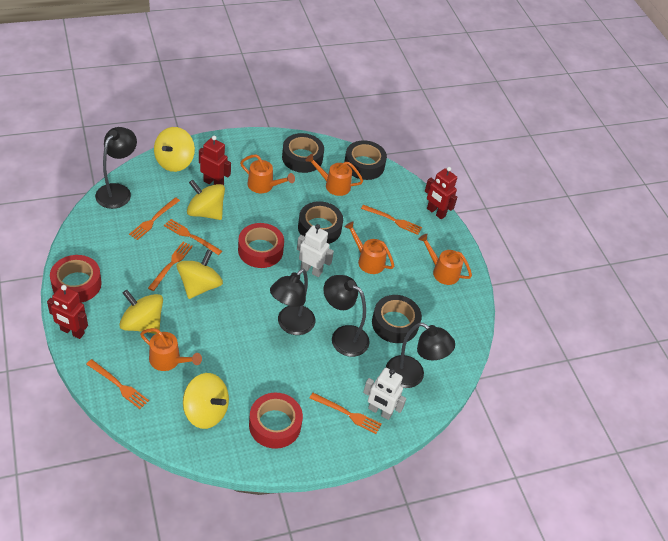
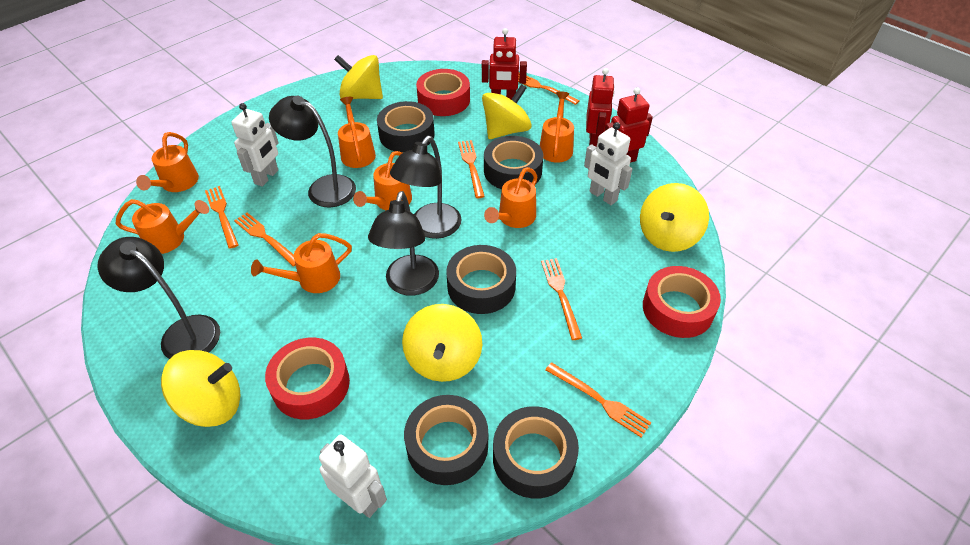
black tape: [282,133,324,173] [298,201,343,244] [344,140,387,180] [372,295,422,343] = 4 -> [377,101,435,153] [404,395,488,485] [446,245,516,314] [484,136,543,189] [493,406,579,499] = 5
orange watering can: [140,328,202,371] [240,155,295,193] [305,154,363,196] [344,221,394,274] [418,234,472,285] = 5 -> [116,199,209,254] [136,132,199,192] [251,233,352,293] [338,97,376,168] [353,151,412,210] [484,167,538,228] [540,91,574,163] = 7
white robot: [297,224,334,277] [363,368,406,420] = 2 -> [231,103,279,187] [319,434,387,518] [584,122,632,205] = 3

